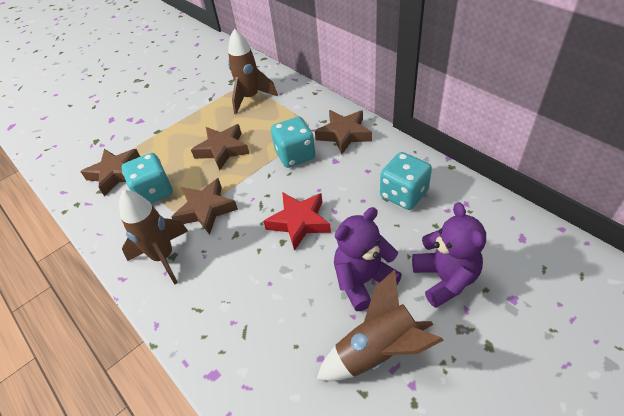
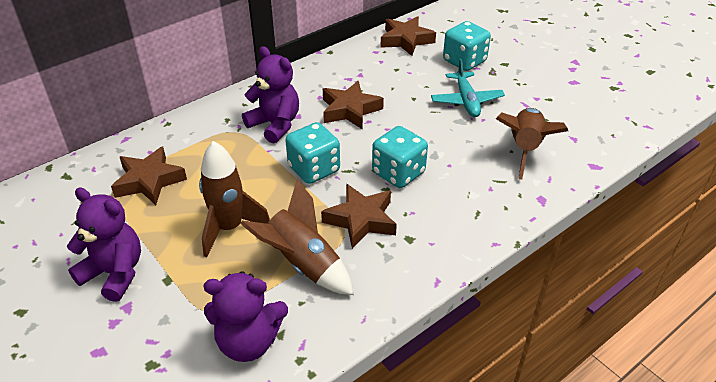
purple teddy bear: [334,207,402,311] [412,202,486,308] = 2 -> [67,187,141,302] [203,271,288,362] [242,46,299,144] = 3
red star: [263,192,331,251] = 1 -> none = 0
turquoise plane: none = 0 -> [431,59,505,117] = 1

